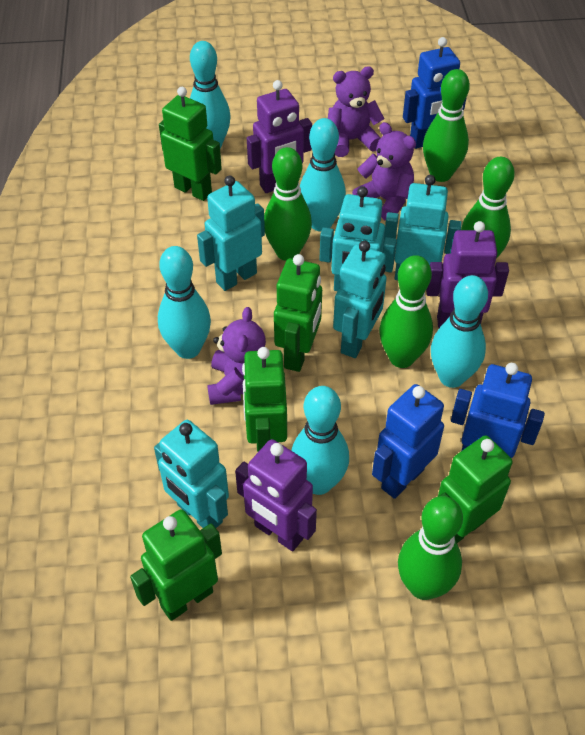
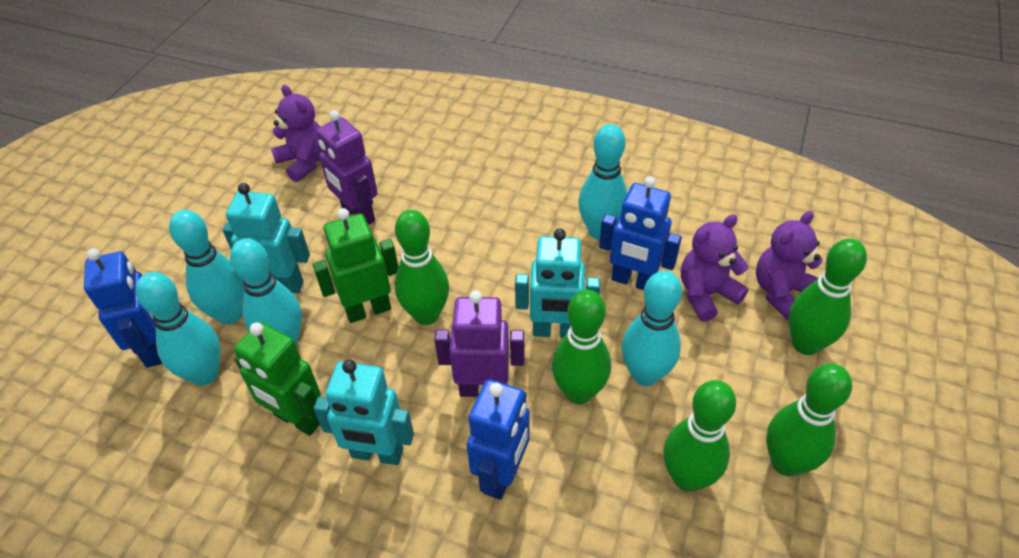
green robot: [130,509,222,621] [159,87,222,201] [242,347,287,452] [274,254,322,372] [438,435,512,543] = 5 -> [234,322,321,436] [313,208,398,323] = 2
purple robot: [235,439,317,551] [247,80,312,193] [426,221,509,328] = 3 -> [316,110,378,225] [434,290,524,397] = 2
turquoise robot: [154,420,229,528] [197,175,265,291] [320,186,397,291] [333,241,387,358] [384,175,462,280] = 5 -> [223,183,310,294] [314,360,414,465] [515,228,600,338] = 3

